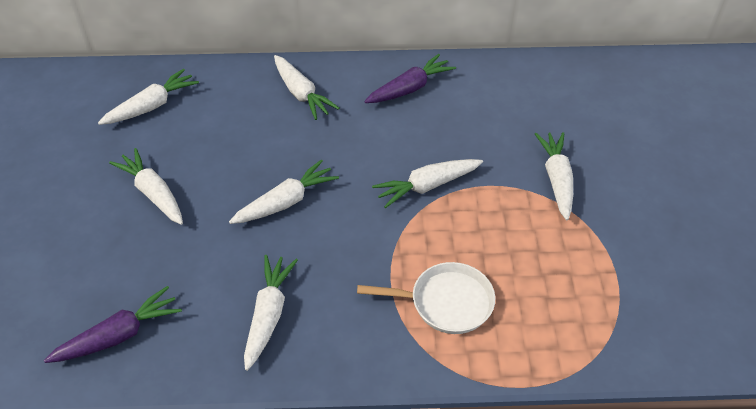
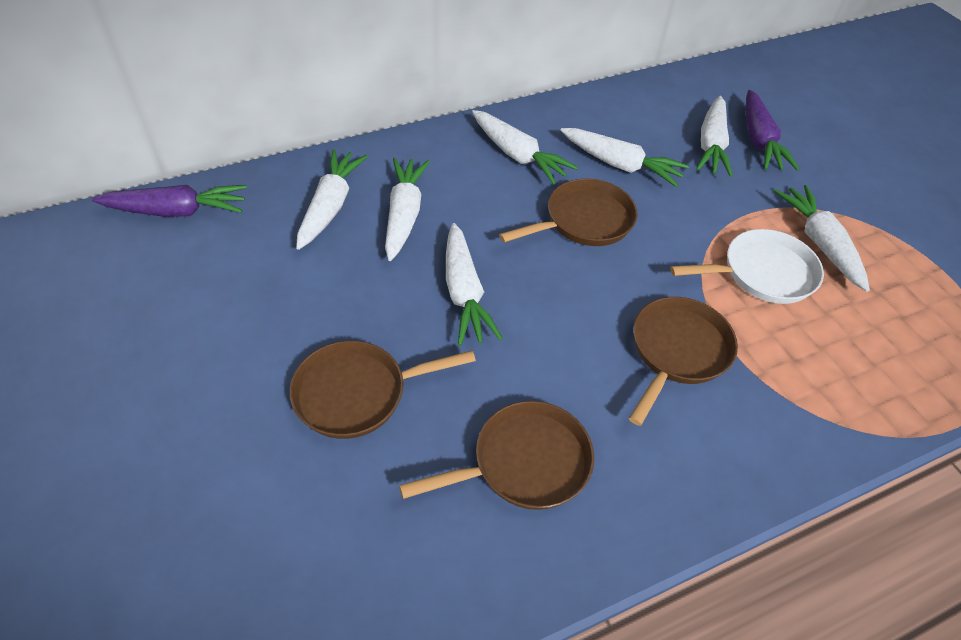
brown pan: none = 0 -> [290,341,476,439] [399,401,594,510] [499,179,638,246] [629,297,738,426] = 4

